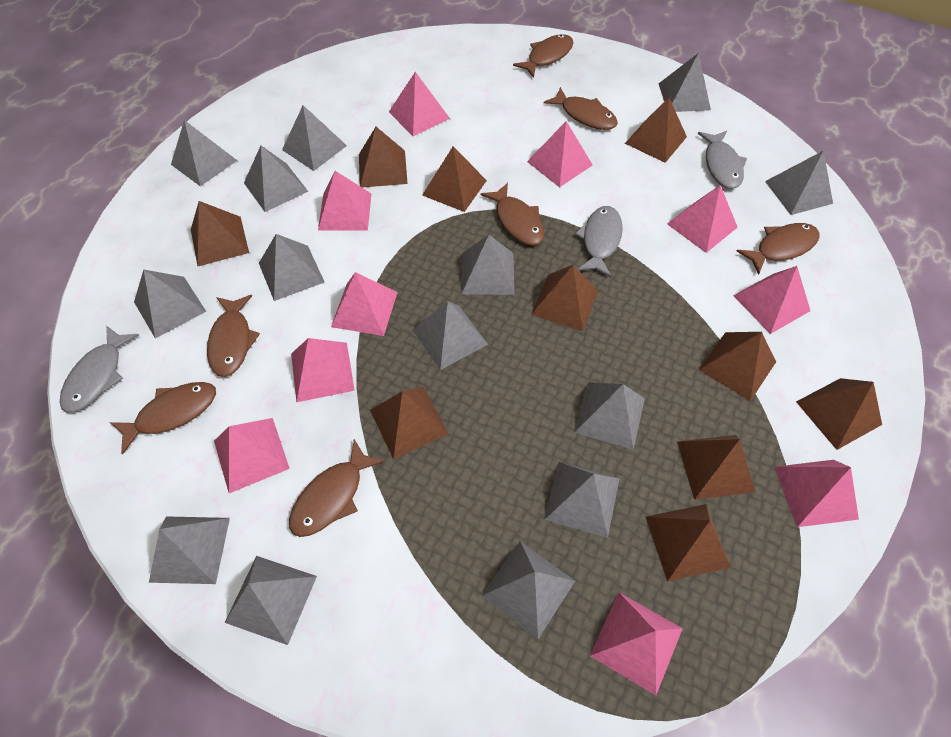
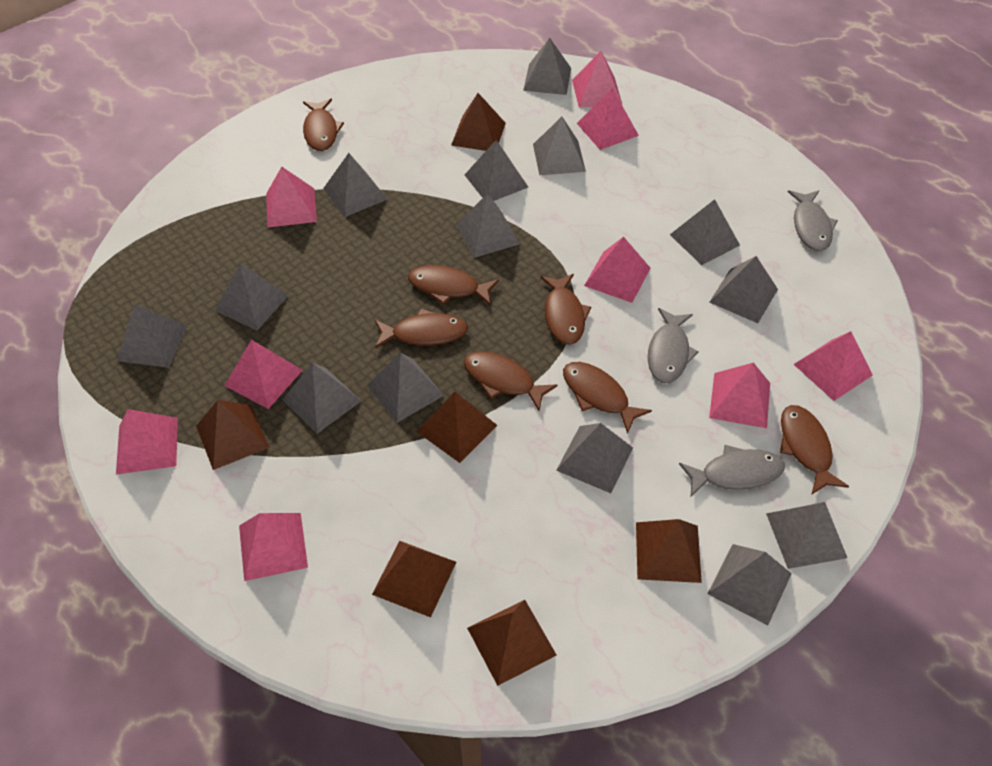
brown pyramid: [191,201,249,266] [359,127,408,188] [370,387,448,459] [422,146,487,212] [531,265,599,332] [625,97,687,163] [646,504,731,581] [677,435,755,500] [699,332,776,401] [796,378,882,450] = 10 -> [196,400,270,470] [372,541,456,617] [416,392,497,463] [451,93,506,151] [467,600,556,686] [636,519,702,583] = 6
pink pyramid: [214,418,290,493] [291,338,355,402] [318,171,371,231] [331,272,398,336] [389,72,450,136] [527,121,593,187] [590,592,683,695] [668,185,738,253] [733,266,810,334] [775,460,859,527] = 10 -> [116,409,178,475] [224,340,303,409] [239,513,308,581] [266,167,317,228] [572,51,623,108] [577,88,639,150] [584,237,650,303] [709,362,770,428] [794,331,873,401] = 9

